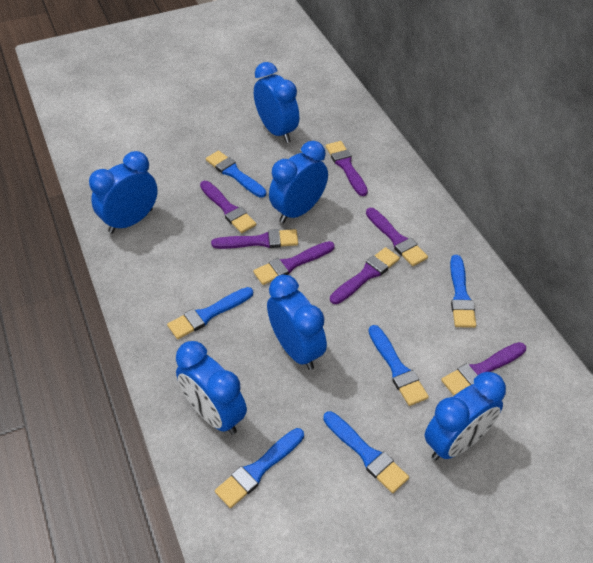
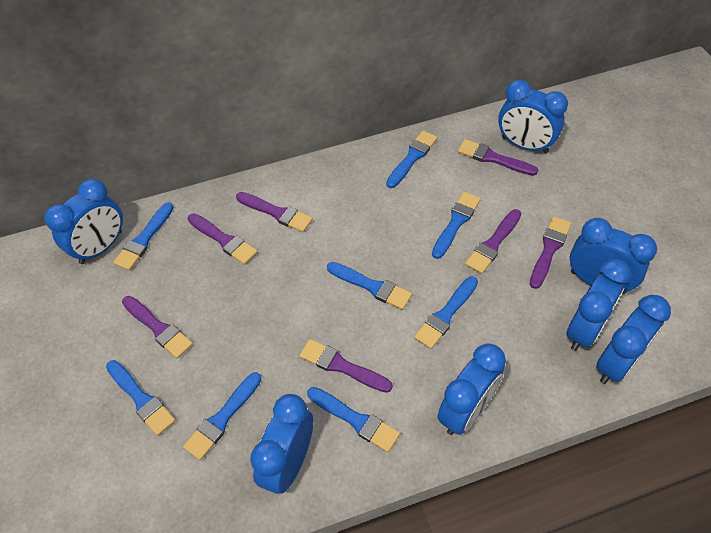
blue brush: [167,287,253,339] [206,150,266,198] [215,428,304,508] [323,411,409,493] [368,325,429,406] [450,255,476,328] = 6 -> [106,360,176,436] [113,202,174,271] [183,372,261,460] [307,387,400,452] [327,262,412,310] [386,131,438,188] [414,276,478,349] [432,191,481,259] = 8
blue clock: [89,151,158,233] [176,341,247,434] [254,62,300,143] [267,274,327,370] [269,141,328,223] [424,372,506,460] = 6 -> [44,179,123,264] [250,394,313,494] [437,344,506,435] [498,80,568,153] [566,259,631,351] [570,218,657,294] [596,295,671,384] = 7

